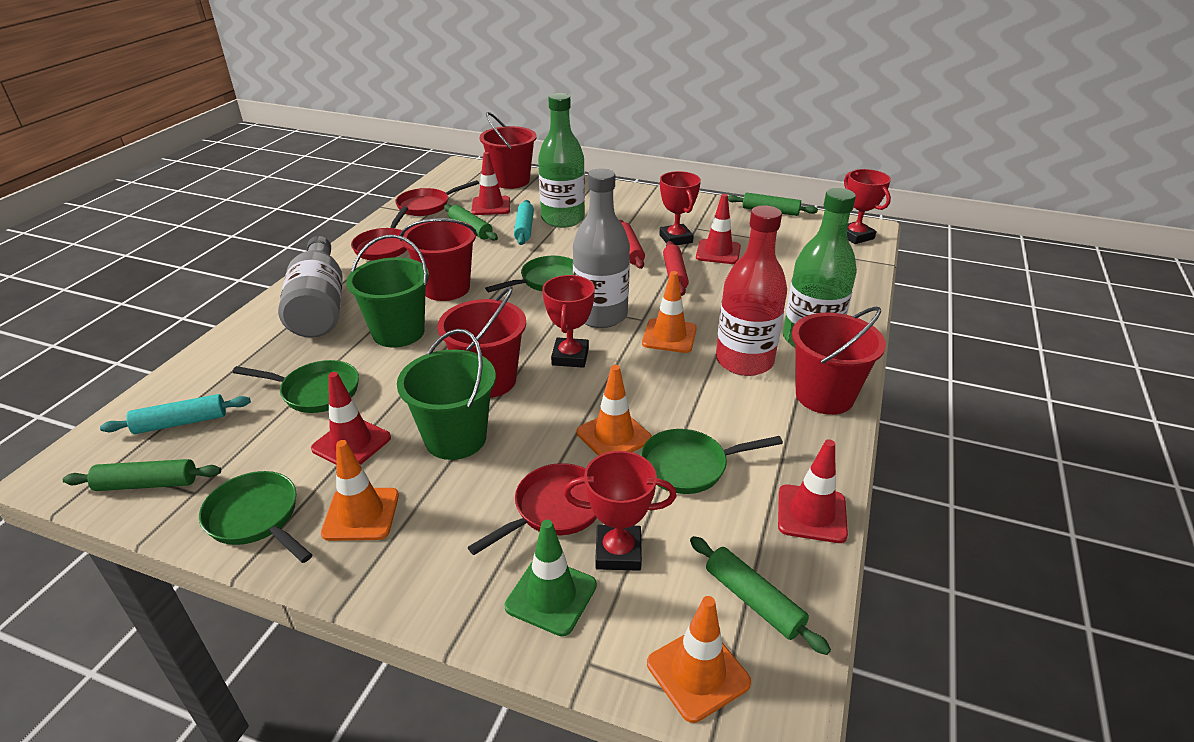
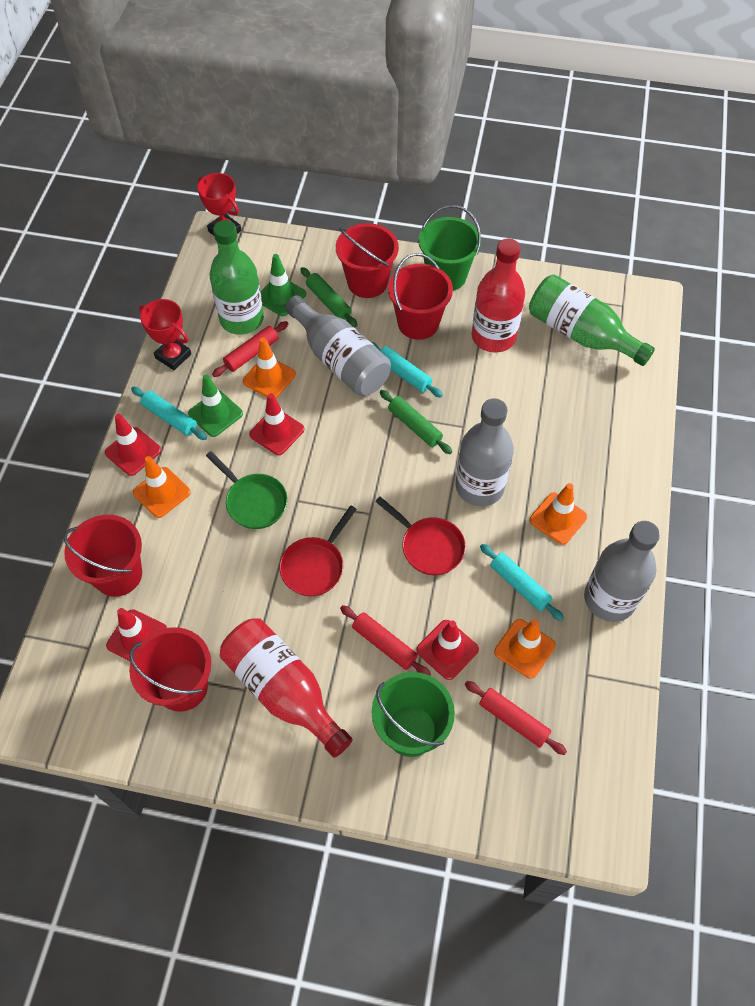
green pan: [199,471,312,563] [232,360,359,413] [485,256,573,292] [641,429,783,494] = 4 -> [206,451,288,529] = 1
green rolling pin: [63,459,221,491] [444,204,498,241] [690,536,831,655] [728,193,818,216] = 4 -> [300,267,357,327] [380,390,452,454] = 2
green traffic cone: [505,520,597,636] = 1 -> [188,375,243,437] [261,254,306,316] = 2
grey bottle: [278,236,343,338] [573,169,630,328] = 2 -> [285,295,391,396] [455,398,514,506] [584,521,660,622] = 3
red bottle: [716,205,787,376] = 1 -> [220,618,353,758] [471,238,525,353] = 2
red pan: [351,207,408,261] [395,180,479,216] [468,463,597,555] = 3 -> [279,505,357,596] [375,497,466,575] = 2
red rolling pin: [619,220,645,269] [663,241,689,296] = 2 -> [212,321,288,377] [340,605,431,676] [465,681,567,755] = 3
red trophy: [542,275,595,368] [564,451,677,571] [659,171,701,245] [844,169,891,244] = 4 -> [139,299,191,370] [197,173,242,236] = 2
turquoise rolling pin: [100,394,251,434] [514,200,534,245] = 2 -> [131,387,207,440] [371,342,443,398] [480,544,564,621] = 3

